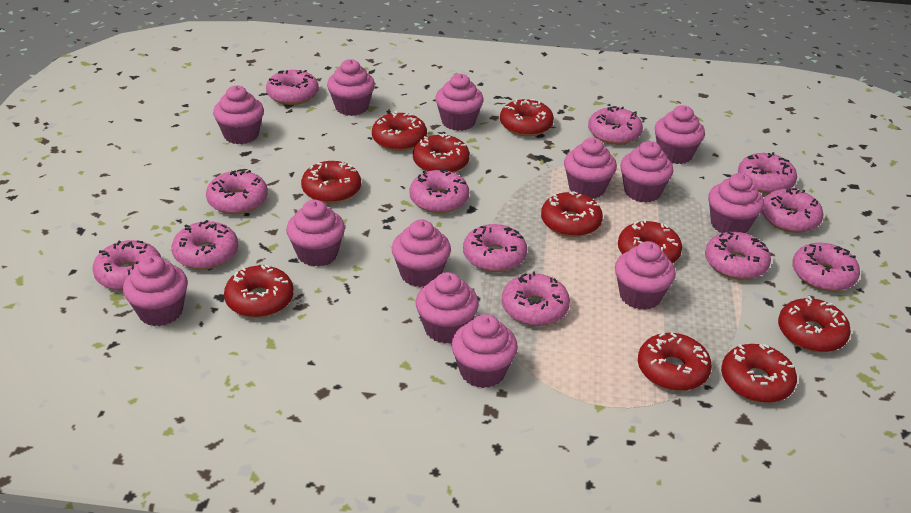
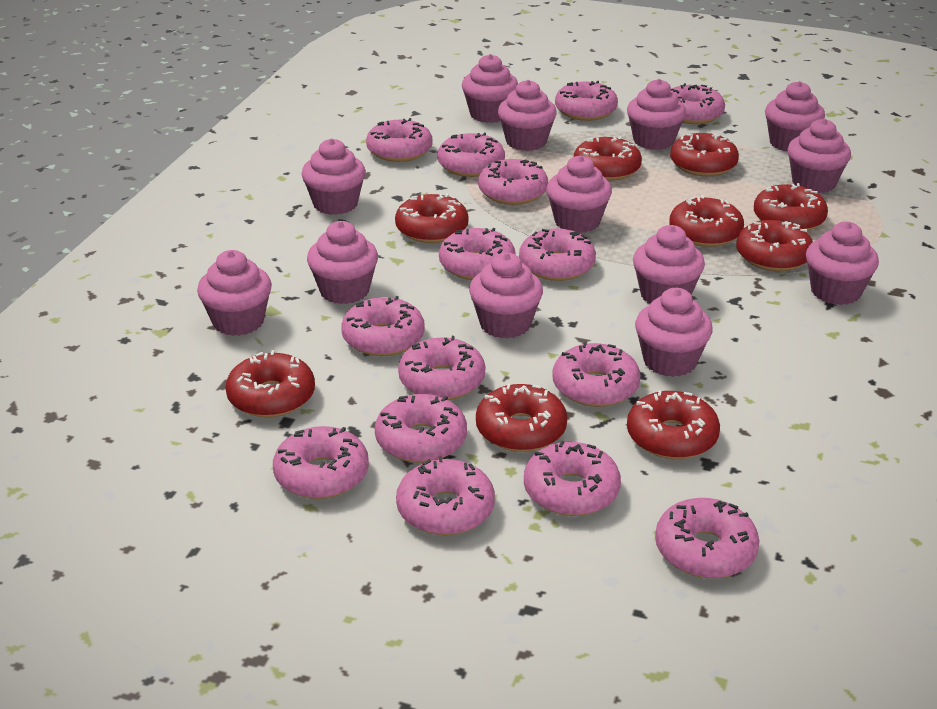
pink donut: [92,240,161,291] [172,220,238,270] [206,169,268,214] [266,70,319,105] [409,169,469,213] [463,224,527,272] [502,271,570,326] [588,106,643,145] [705,232,771,280] [738,152,797,194] [762,188,824,233] [792,243,860,291] = 12 -> [273,426,369,499] [341,296,425,356] [366,118,433,162] [375,394,467,463] [396,456,495,535] [398,336,485,400] [437,133,505,177] [439,228,516,280] [478,159,548,205] [519,228,596,281] [524,441,621,516] [552,342,641,407] [555,81,618,121] [655,498,759,578] [671,83,725,124] = 15
red donut: [224,264,294,318] [301,161,361,203] [372,111,427,151] [413,134,470,173] [500,99,554,136] [541,191,603,237] [618,219,682,263] [638,333,712,391] [721,344,797,403] [778,296,851,352] = 10 -> [225,350,315,417] [395,194,469,243] [476,383,567,452] [574,136,642,181] [627,390,720,459] [669,195,744,247] [670,133,739,176] [736,220,813,271] [754,183,828,231] = 9

